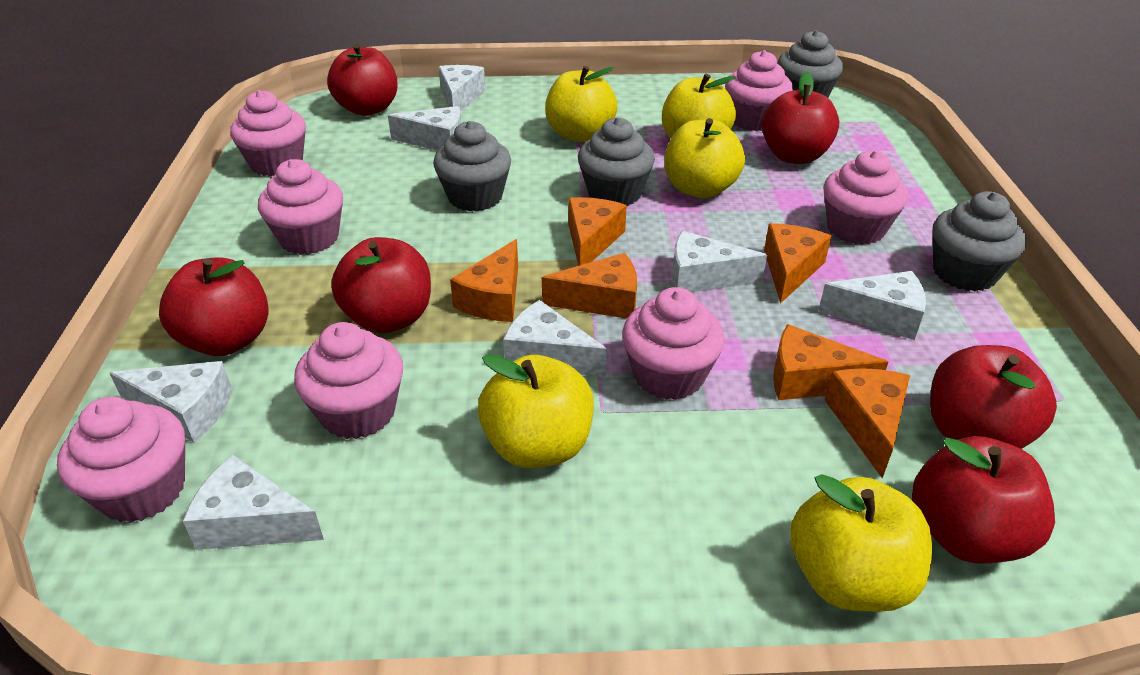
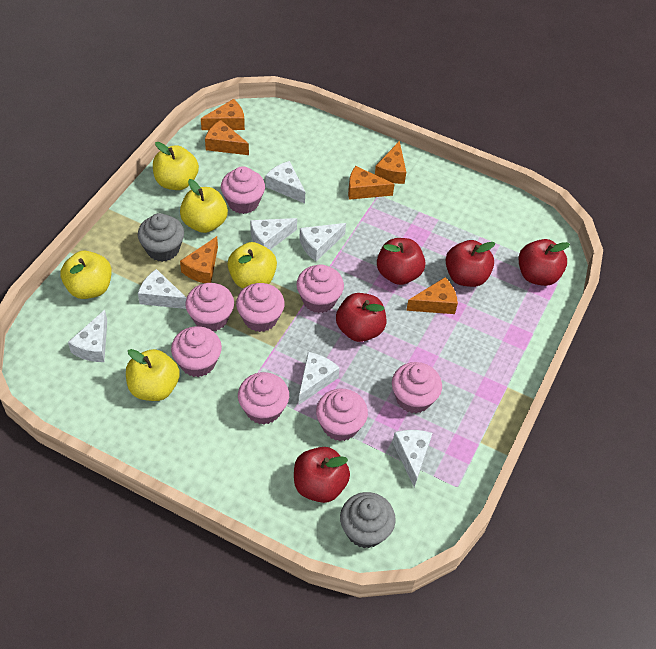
grey cupcake: [433,121,511,212] [578,117,655,206] [777,30,843,98] [932,191,1026,291] = 4 -> [138,213,184,262] [340,492,396,548] = 2
pink cupcake: [57,397,185,523] [230,90,306,177] [258,159,343,255] [294,322,403,439] [622,287,725,400] [725,50,793,131] [823,150,908,245] = 7 -> [171,326,222,377] [185,283,234,331] [221,166,265,214] [236,283,285,332] [238,372,289,424] [296,264,344,313] [316,389,368,441] [392,362,442,413] = 8
red apple: [159,257,269,356] [327,44,398,116] [331,237,431,333] [762,72,839,164] [912,436,1055,564] [930,345,1057,449] = 6 -> [294,447,350,503] [336,293,386,342] [377,238,426,285] [445,240,495,287] [518,239,570,286] = 5

